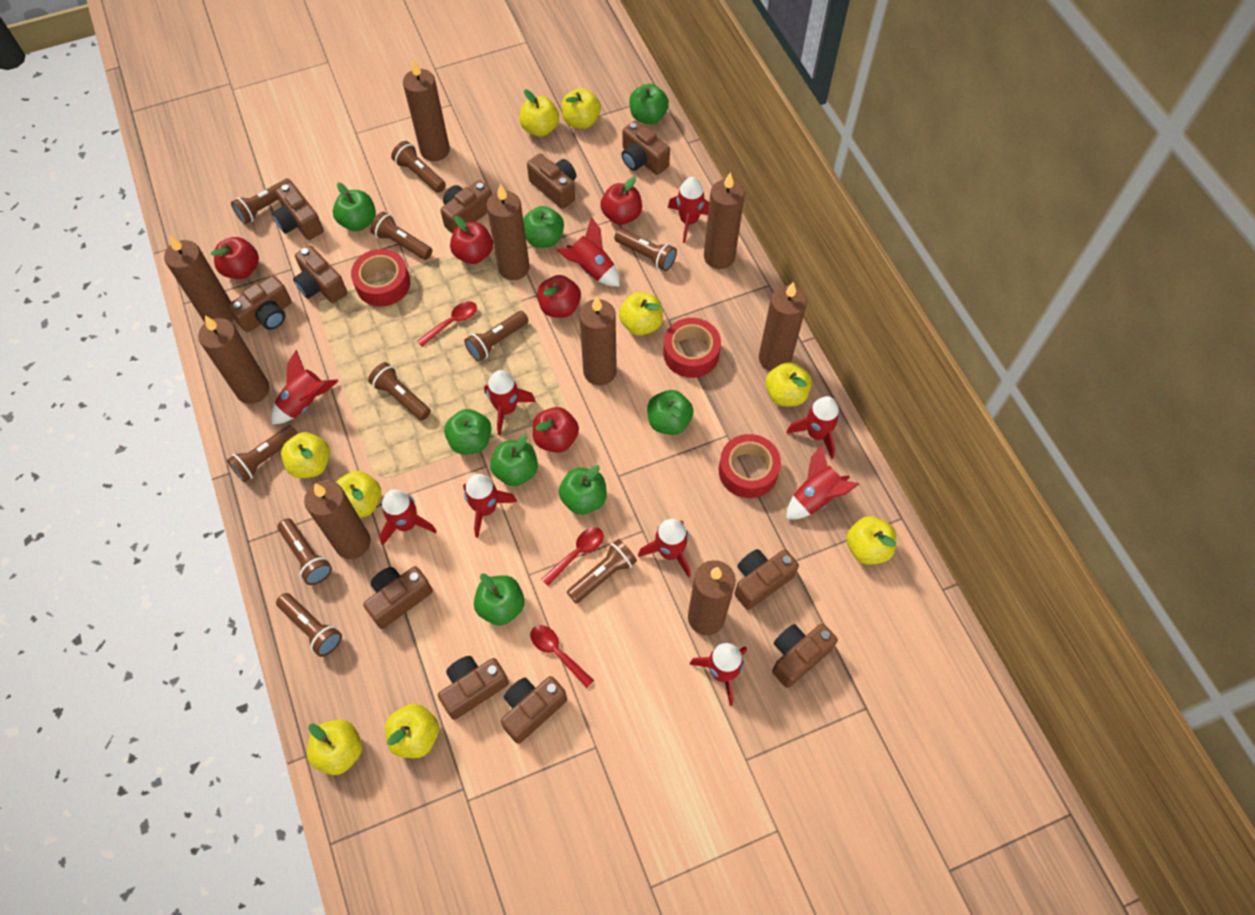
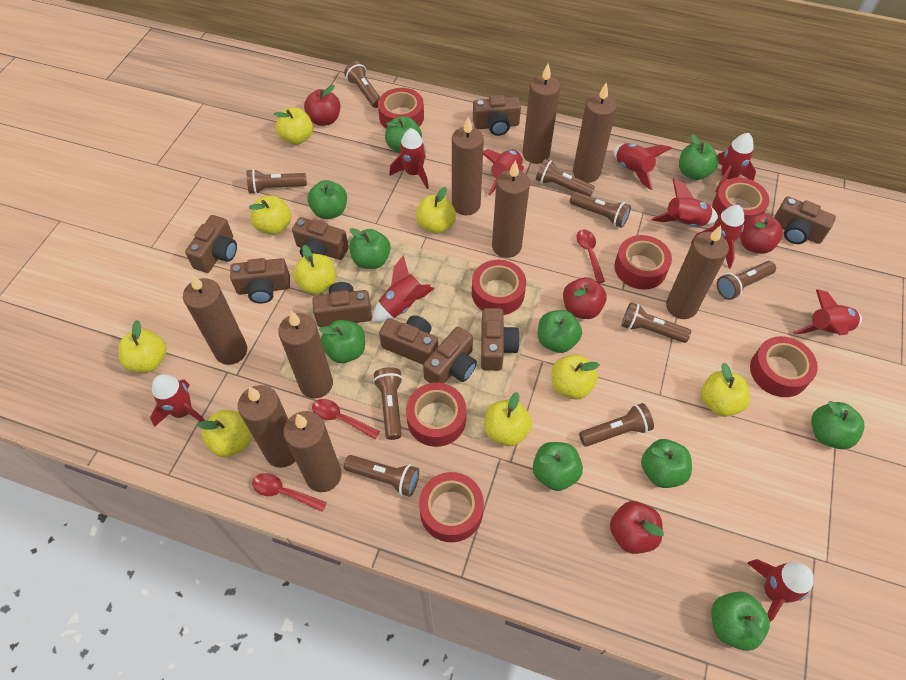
brown camera: [228,275,292,332] [272,182,324,240] [293,245,347,303] [363,566,433,629] [438,656,509,720] [440,180,492,234] [501,676,567,744] [527,154,576,209] [621,121,670,175] [734,549,799,610] [772,624,838,688] = 11 -> [185,215,237,273] [230,258,290,304] [292,217,349,260] [312,282,372,327] [379,315,438,365] [423,326,477,383] [473,95,521,136] [481,308,520,371] [774,196,836,244] = 9
brown flashlight: [227,425,298,482] [231,179,292,224] [276,593,342,657] [278,518,332,585] [368,362,431,421] [370,212,432,260] [391,141,446,193] [464,311,529,361] [567,539,637,603] [614,229,677,271] = 10 -> [247,169,307,194] [344,61,380,108] [344,455,419,497] [373,367,403,440] [536,159,595,197] [570,192,631,228] [579,403,654,447] [621,302,691,343] [717,261,776,300] = 9
green apple: [333,183,376,231] [444,409,492,455] [474,574,525,626] [490,435,538,486] [523,206,564,248] [559,465,607,515] [629,84,669,124] [647,390,694,435] = 8 -> [307,180,347,219] [319,320,365,363] [349,228,391,269] [385,116,422,153] [533,442,583,491] [538,310,582,353] [641,439,692,488] [679,134,719,180] [712,592,770,651] [811,401,865,449] = 10
red apple: [211,237,259,279] [450,216,493,264] [532,407,579,453] [537,275,581,318] [600,177,642,225] = 5 -> [304,85,341,126] [563,277,607,319] [610,501,664,554] [740,214,783,254] = 4
red tape: [351,249,410,307] [663,318,721,378] [719,434,781,498] = 3 -> [378,88,424,128] [406,383,466,447] [419,472,484,542] [472,260,526,315] [614,235,672,290] [712,178,769,220] [750,336,818,397] = 7

